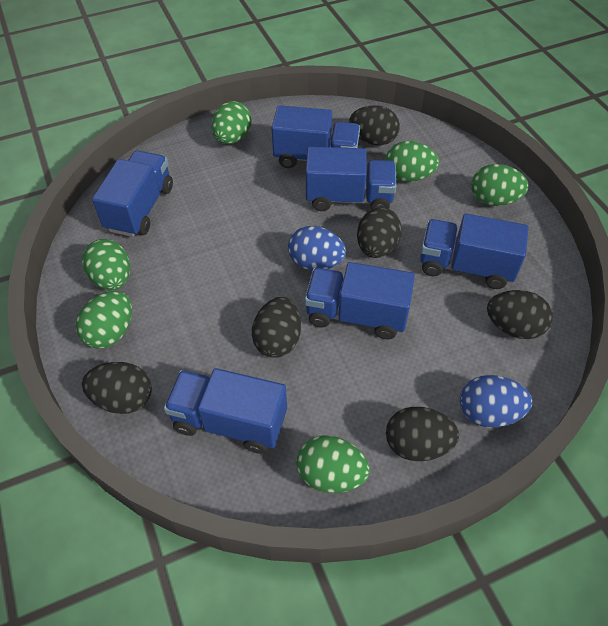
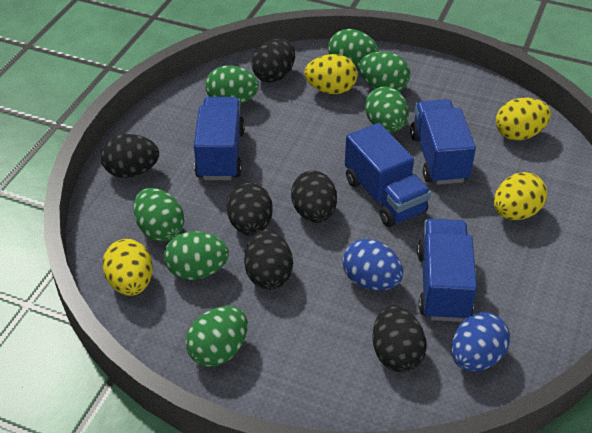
blue truck: [92,151,173,237] [164,368,287,454] [272,105,360,168] [305,262,415,339] [306,147,396,211] [420,214,529,289] = 6 -> [194,97,245,180] [345,123,431,227] [410,99,476,185] [417,219,477,322] = 4
green egg: [76,291,132,349] [82,239,130,290] [211,101,252,144] [296,435,370,493] [385,141,439,182] [471,164,529,206] = 6 -> [133,188,184,242] [164,231,229,280] [186,306,248,367] [205,65,259,104] [328,29,378,68] [359,51,410,91] [365,86,409,132] = 7
yellow egg: none = 0 -> [102,239,153,296] [304,54,357,94] [494,172,547,220] [496,98,551,140] = 4

